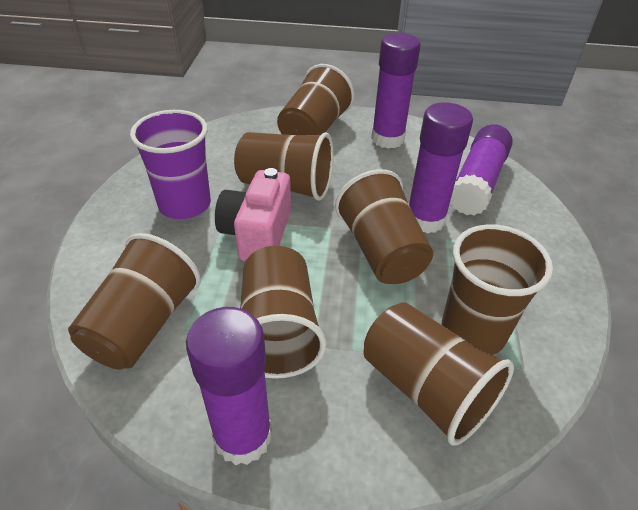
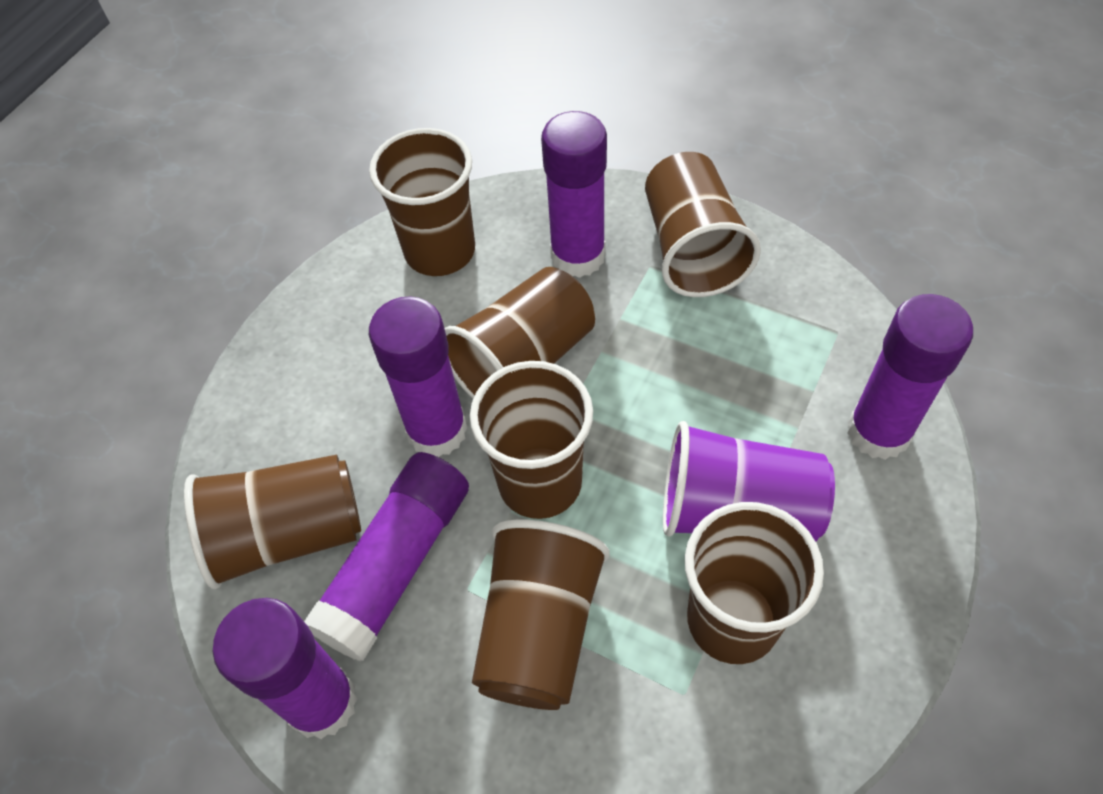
pink camera: [215,168,291,262] = 1 -> none = 0
purple glue stick: [186,307,272,465] [371,33,421,149] [408,102,473,233] [450,124,513,216] = 4 -> [213,598,357,739] [304,452,469,662] [369,296,468,457] [541,111,607,278] [847,294,973,460] = 5

